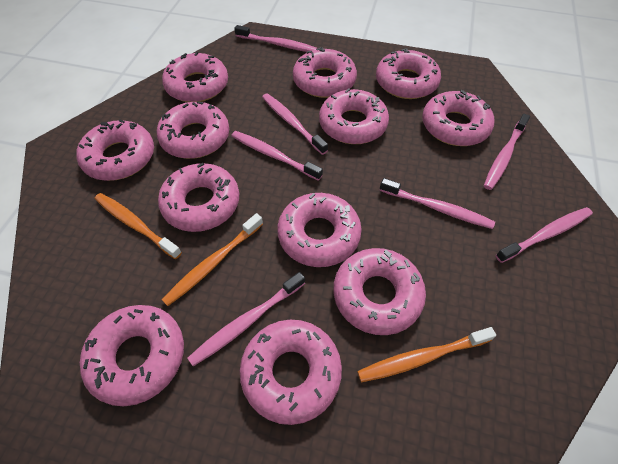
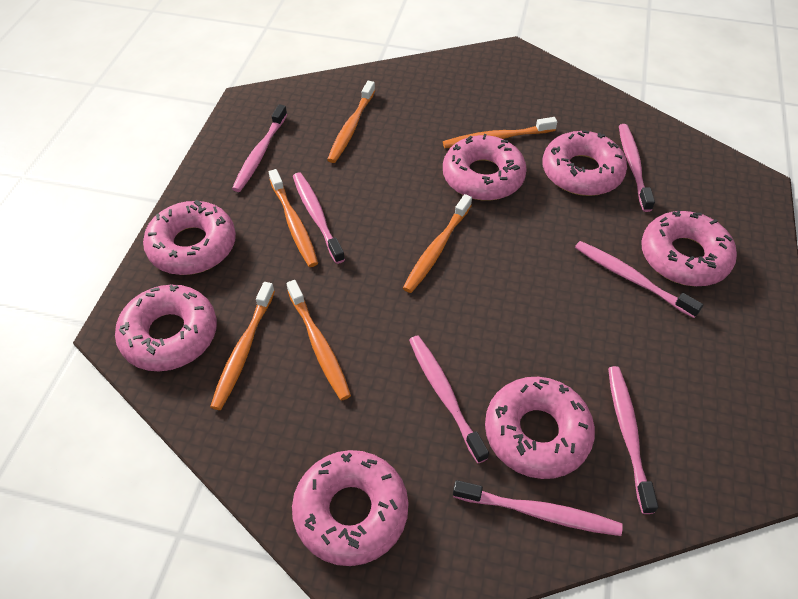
orange toothbrush: [95,193,182,259] [162,213,263,306] [357,327,496,383] = 3 -> [210,282,275,410] [269,169,318,267] [286,280,351,401] [327,81,375,163] [403,194,472,293] [443,117,557,148] = 6
pink donut: [76,119,154,181] [80,305,184,406] [157,101,229,159] [158,163,239,232] [162,51,228,102] [240,320,342,425] [277,193,362,267] [293,47,357,98] [319,88,389,144] [334,248,426,335] [376,49,441,99] [422,90,494,146] = 12 -> [115,284,217,371] [143,200,236,275] [292,450,408,566] [443,134,527,201] [485,377,595,479] [543,130,627,196] [641,211,737,286] = 7

